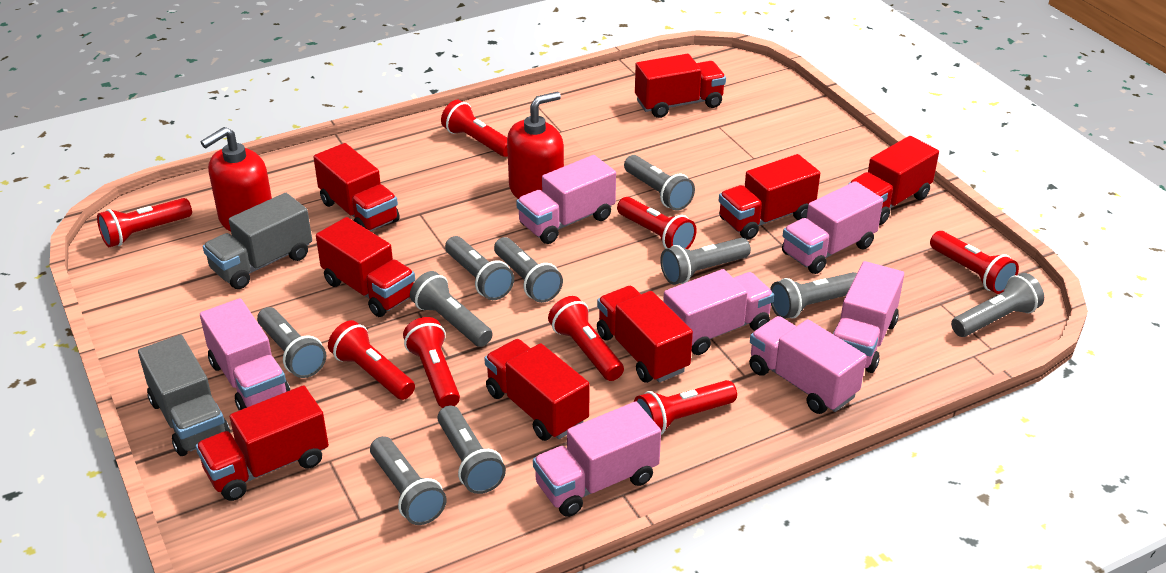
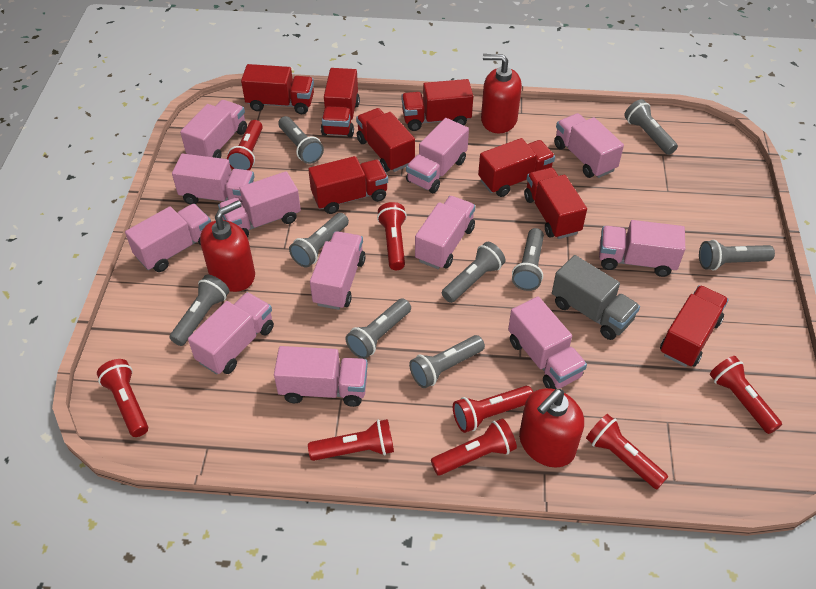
grey flashlight: [257,307,326,378] [370,436,447,525] [410,271,493,347] [437,405,506,494] [445,236,514,300] [494,237,563,303] [624,155,695,211] [660,238,751,285] [770,272,857,319] [951,273,1044,337] = 10 -> [169,275,229,346] [278,116,324,164] [289,213,349,268] [345,298,411,359] [409,335,485,388] [442,242,506,303] [512,228,544,291] [624,99,678,155] [699,240,775,271] = 9
grey truck: [138,334,230,456] [203,193,312,289] = 2 -> [552,255,640,340] = 1
pink truck: [200,298,290,410] [516,155,616,244] [533,402,661,517] [663,269,774,355] [749,316,866,414] [782,181,883,274] [833,261,904,373] = 7 -> [125,204,211,272] [172,154,255,205] [180,100,247,158] [188,292,274,375] [218,171,301,238] [274,346,368,407] [310,231,366,310] [406,118,469,193] [415,196,475,269] [508,297,587,389] [554,113,624,178] [599,220,685,277] = 12
red soap dispenser: [201,127,272,232] [507,92,564,199] = 2 -> [200,200,255,292] [481,54,522,133] [519,388,584,468] = 3

